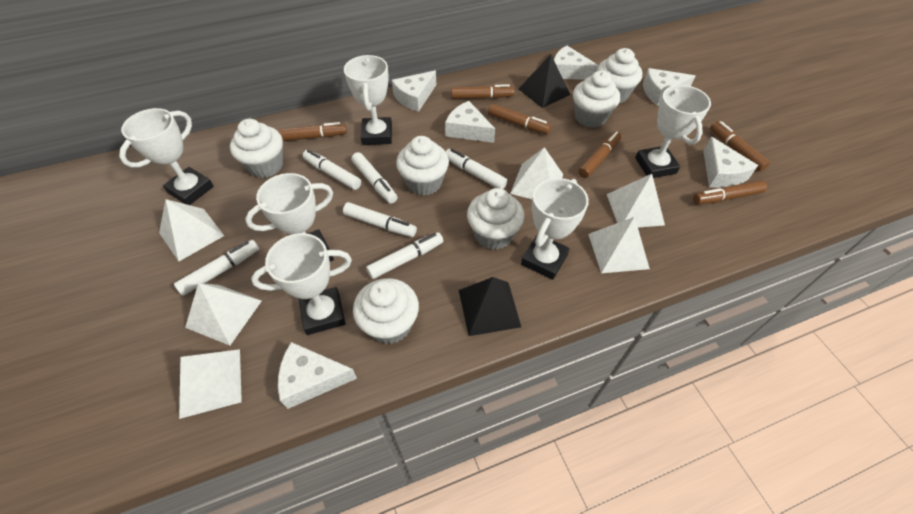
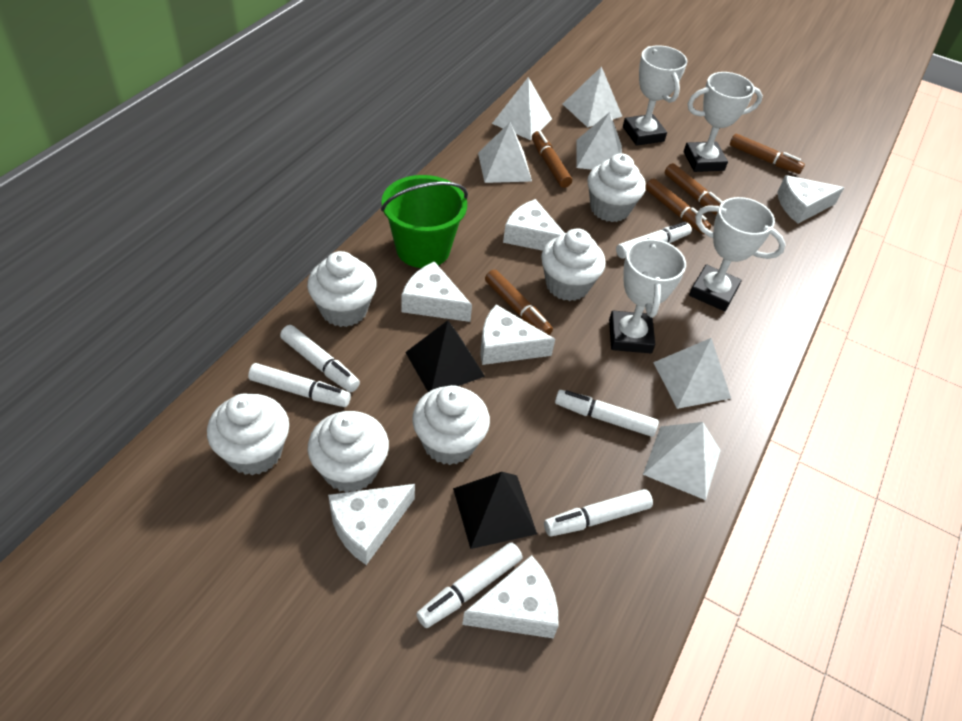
brown marker: [277,122,347,141] [451,84,514,99] [488,104,551,135] [578,131,622,178] [693,180,767,205] [710,121,770,172] = 6 -> [485,270,553,335] [532,131,572,188] [646,178,711,234] [665,163,723,215] [730,133,805,174] = 5
green bucket: none = 0 -> [381,175,468,268] = 1
white trophy: [119,108,214,205] [245,173,334,262] [251,233,352,335] [344,55,392,145] [521,178,589,280] [635,85,711,178] = 6 -> [609,237,686,353] [623,45,687,146] [684,72,763,172] [689,197,786,311] = 4

